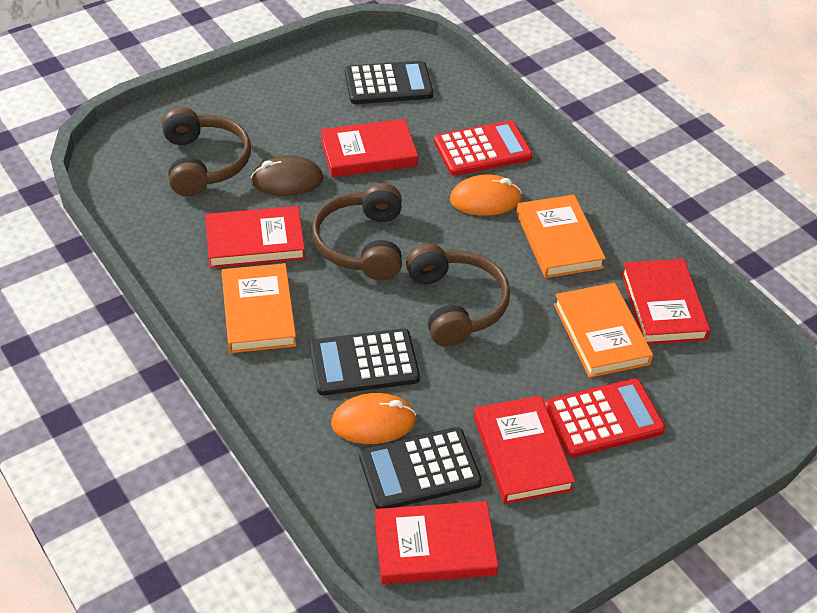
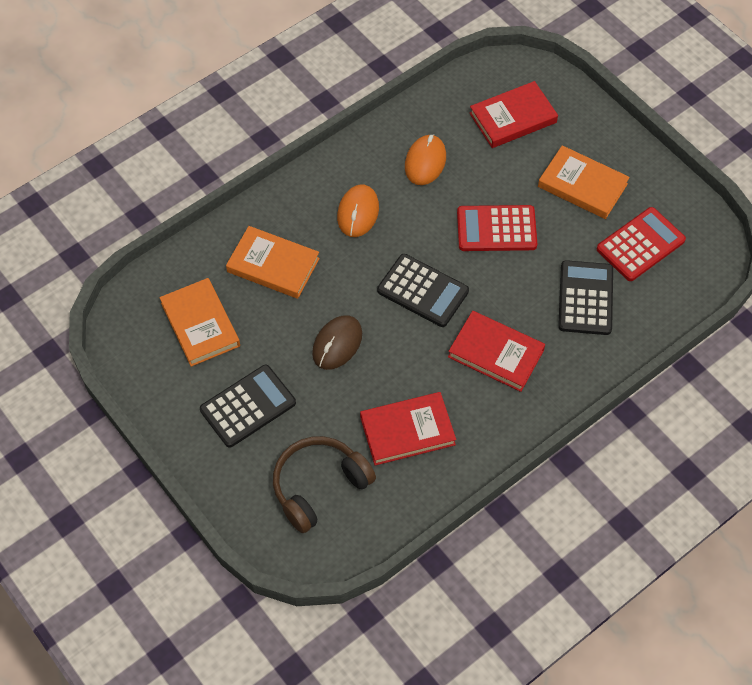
brown headphones: [162,107,251,196] [312,183,402,280] [406,244,510,347] = 3 -> [273,436,376,533] = 1
red book: [205,206,305,268] [321,119,418,177] [375,501,498,585] [474,396,575,504] [621,259,710,344] = 5 -> [360,392,456,466] [448,311,545,392] [469,81,558,148] = 3

